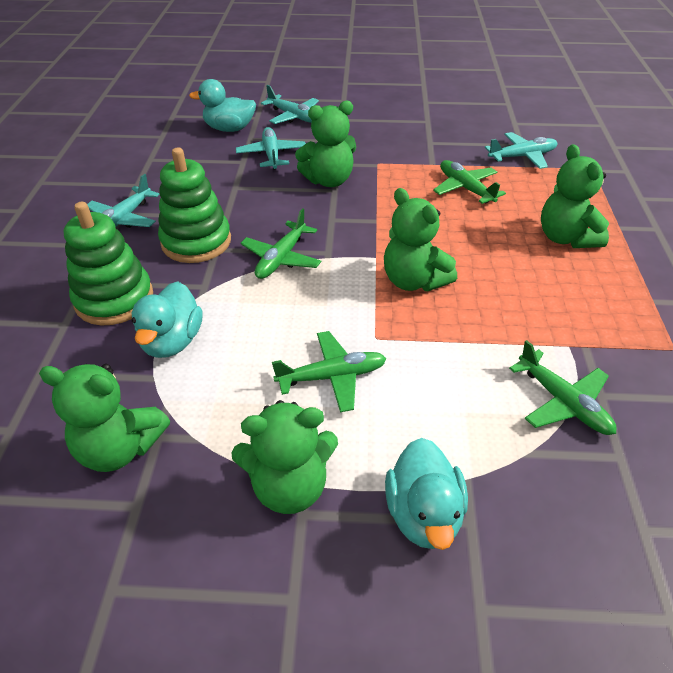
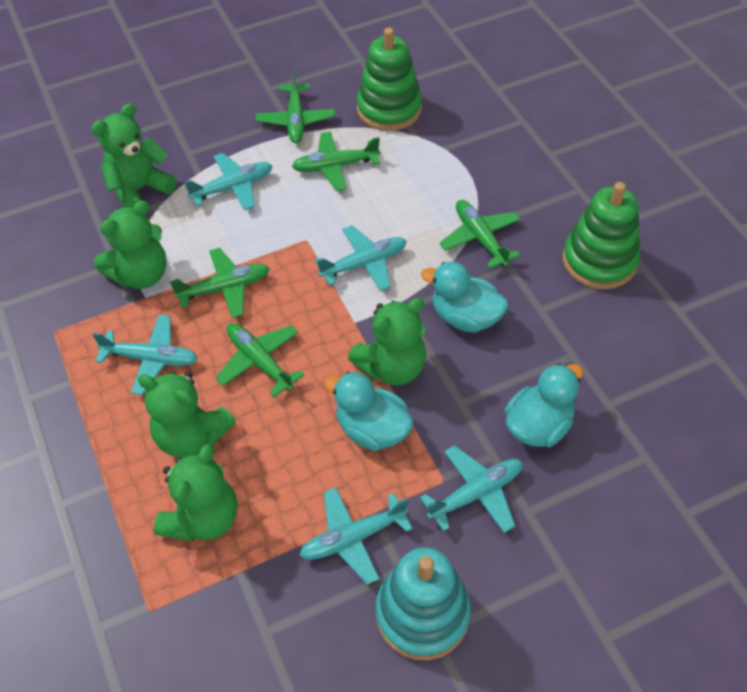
green plane: [241,208,321,279] [272,331,386,412] [433,160,506,204] [509,340,617,435] = 4 -> [170,248,270,318] [215,323,304,397] [256,70,335,143] [292,131,380,191] [439,200,521,269] = 5
turquoise plane: [87,174,160,228] [236,127,306,170] [261,85,319,124] [485,132,558,169] = 4 -> [92,315,198,395] [184,153,272,210] [299,487,413,585] [315,225,407,291] [420,445,523,533] = 5
turquoise stacking toy: none = 0 -> [375,547,471,660] = 1

